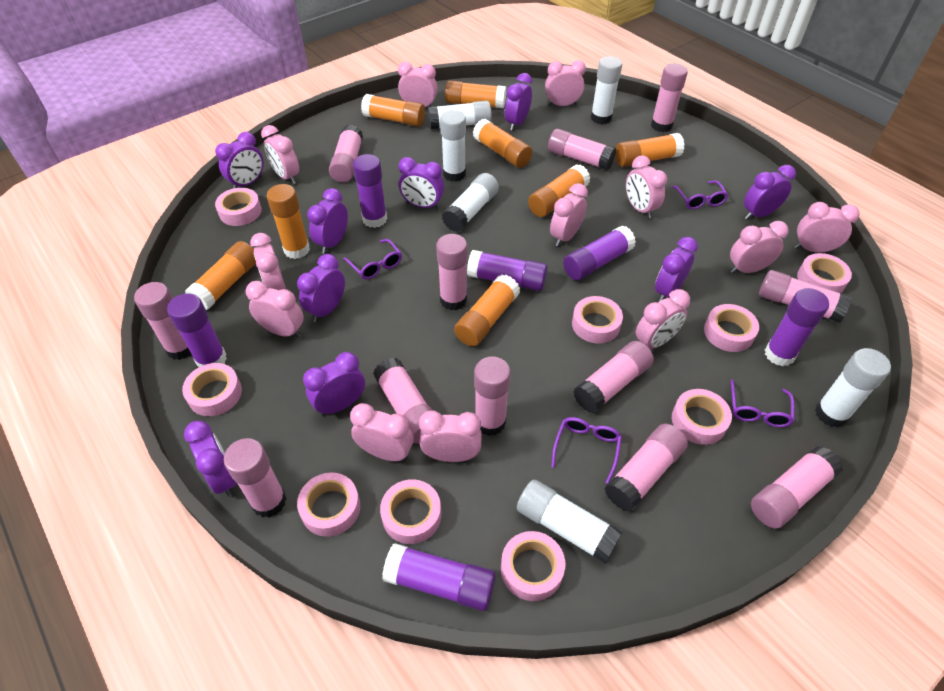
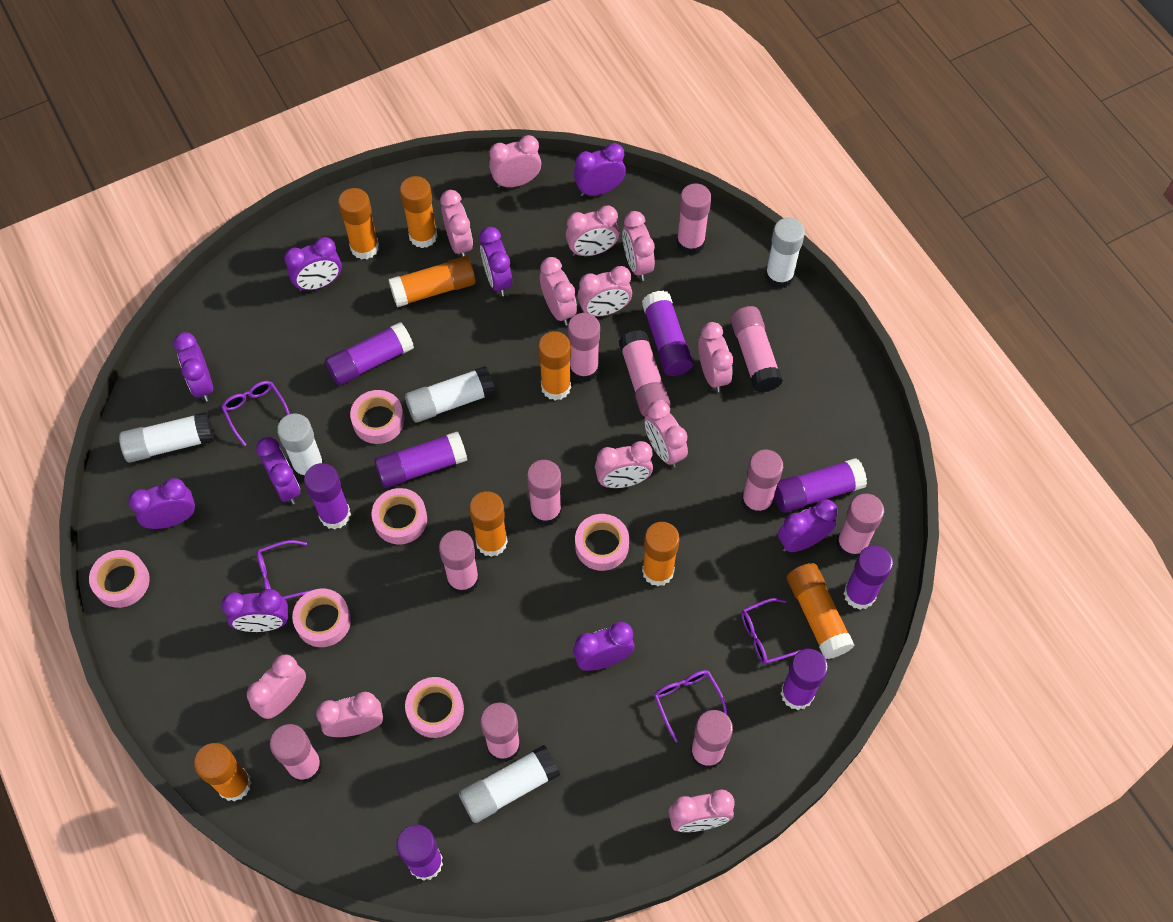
pink glue stick: [134,282,191,360] [223,438,287,518] [329,125,363,183] [373,358,432,444] [436,234,467,310] [474,357,511,436] [548,129,616,170] [573,341,654,413] [604,424,688,512] [651,64,688,132] [751,446,843,529] [759,270,852,323] = 12 -> [270,724,323,783] [439,530,479,595] [480,703,520,762] [527,460,562,526] [568,313,600,382] [619,330,671,417] [676,183,711,255] [690,710,733,769] [730,306,783,393] [741,450,783,516] [836,494,884,559] = 11
pink tape: [182,363,242,416] [215,188,262,226] [297,472,360,537] [380,479,441,544] [501,531,566,601] [572,296,623,343] [672,389,732,445] [704,304,759,352] [797,253,852,293] = 9 -> [89,550,150,608] [292,589,351,647] [350,390,404,444] [372,488,427,544] [405,677,464,738] [575,514,629,571] = 6
purple glue stick: [167,293,227,367] [353,154,387,228] [382,543,496,611] [467,250,548,291] [563,225,636,281] [765,288,829,366] = 6 -> [304,463,351,530] [325,322,414,386] [374,431,467,488] [396,825,443,881] [642,290,693,376] [774,458,867,513] [781,649,828,710] [844,546,893,610] = 8
white glue stick: [428,101,492,130] [440,110,466,182] [442,173,499,232] [517,480,623,564] [591,56,622,125] [815,348,891,428] = 6 -> [119,412,214,463] [277,413,324,479] [405,366,495,423] [459,745,560,823] [765,218,805,289] = 5

